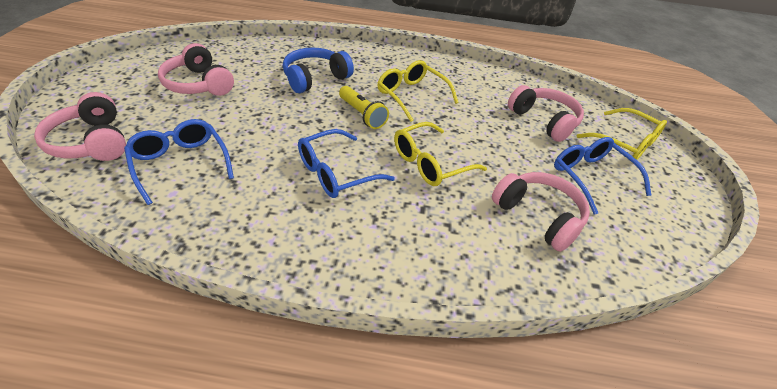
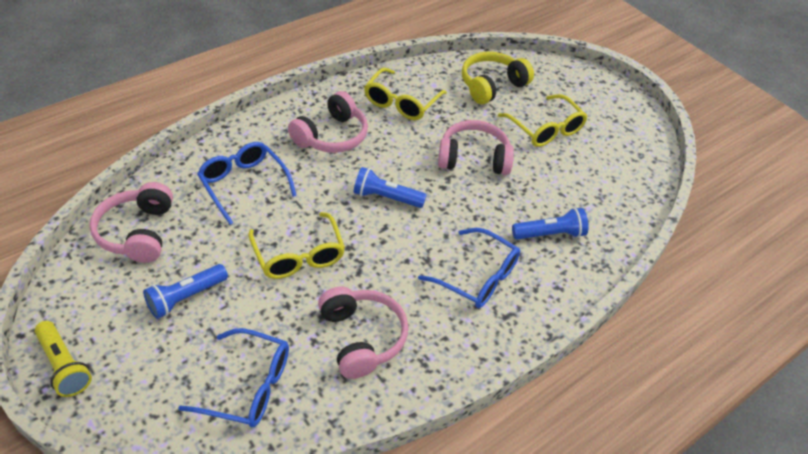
blue flashlight: none = 0 -> [143,264,228,319] [354,167,427,208] [512,208,589,239] = 3
blue headphones: [283,47,354,93] = 1 -> none = 0
yellow headphones: none = 0 -> [462,52,534,104] = 1

